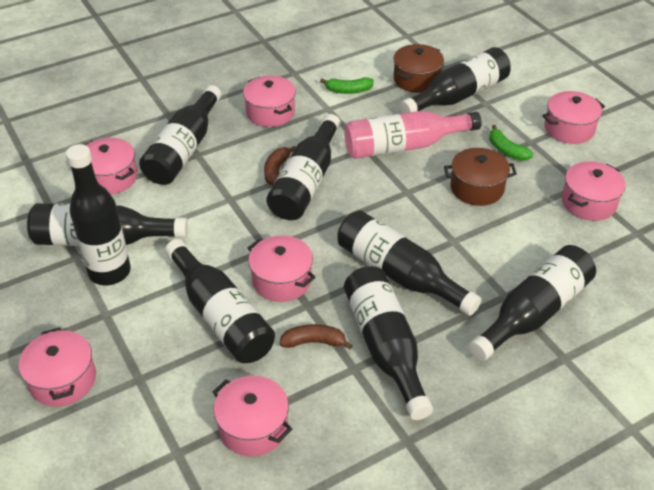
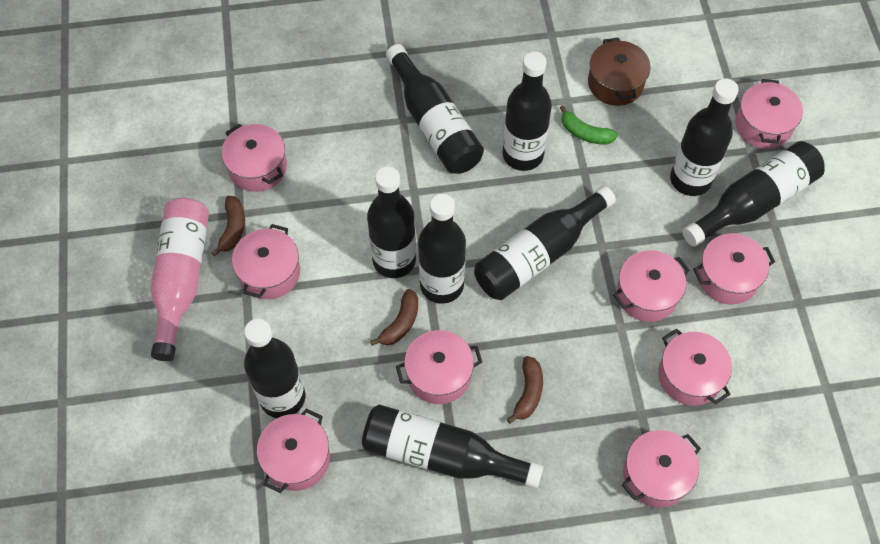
brown banana: [264,146,296,185] [279,324,353,349] = 2 -> [211,196,245,256] [370,289,418,346] [507,356,543,424] = 3
brown pot: [393,44,444,93] [444,148,517,206] = 2 -> [588,38,651,106] = 1
green banana: [320,77,374,94] [489,125,533,161] = 2 -> [560,105,618,144] = 1
pink pot: [19,327,96,407] [85,138,137,195] [213,376,292,456] [243,76,296,127] [248,235,316,302] [542,91,605,144] [562,161,625,221] = 7 -> [221,124,287,192] [232,224,300,299] [257,408,330,493] [396,330,482,404] [613,250,690,322] [622,430,701,507] [658,329,732,406] [693,234,775,304] [735,79,803,149] = 9

